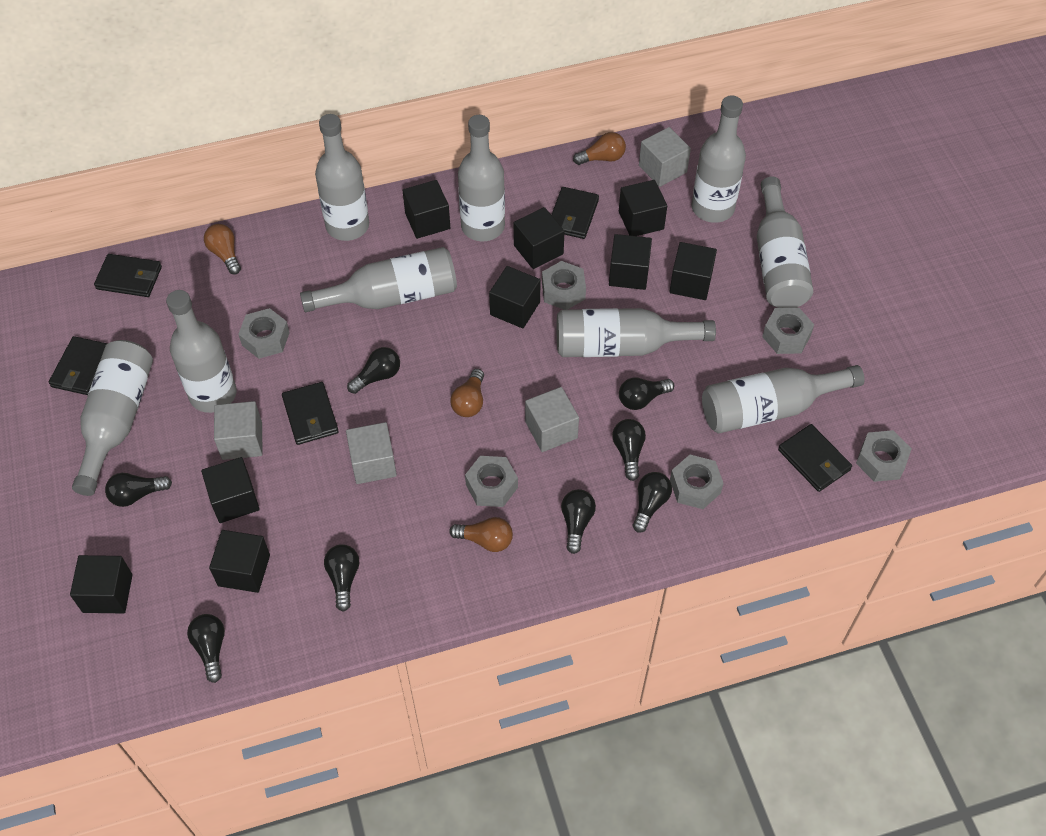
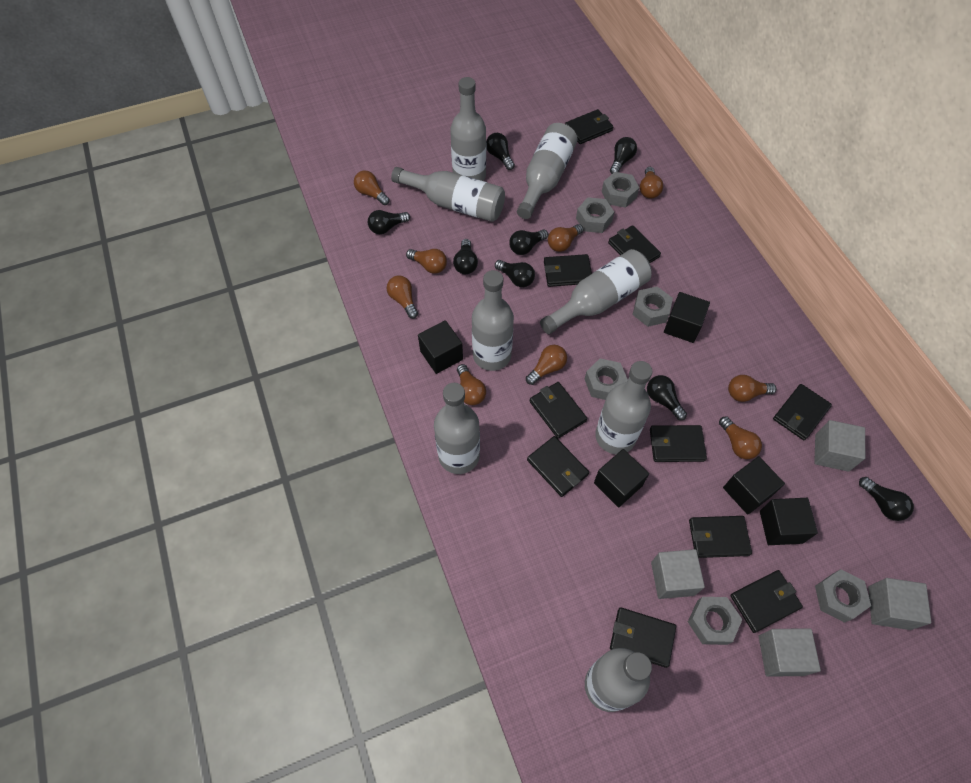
black cube: [70,555,132,613] [201,457,260,523] [209,530,270,593] [403,180,450,239] [489,266,541,328] [514,207,565,269] [609,234,652,290] [619,180,667,236] [669,242,717,300] = 9 -> [418,320,463,374] [594,449,649,507] [664,292,710,343] [723,456,785,515] [760,498,818,545] = 5
black wallet: [49,336,108,395] [94,254,162,297] [282,382,339,445] [551,187,599,239] [778,424,852,492] = 5 -> [527,436,589,497] [530,382,587,438] [544,254,592,287] [565,109,613,144] [608,225,661,263] [610,607,676,668] [650,425,707,462] [689,516,752,558] [730,570,803,633] [773,384,832,440] = 10
brown light bulb: [204,224,241,275] [449,517,513,552] [450,369,484,417] [573,132,626,165] = 4 -> [354,171,390,205] [387,275,418,318] [406,249,447,274] [457,364,486,405] [526,345,567,385] [548,224,584,252] [640,167,663,198] [719,416,762,459] [728,375,777,402] = 9
grey bottle: [72,340,153,496] [166,290,237,413] [300,247,457,312] [315,114,369,241] [458,115,505,241] [557,308,716,357] [691,95,746,223] [702,365,865,433] [757,176,813,308] = 9 -> [391,167,505,222] [434,383,480,474] [450,77,486,181] [472,270,514,371] [517,123,578,219] [540,249,652,334] [585,648,652,712] [595,361,652,454] = 8

